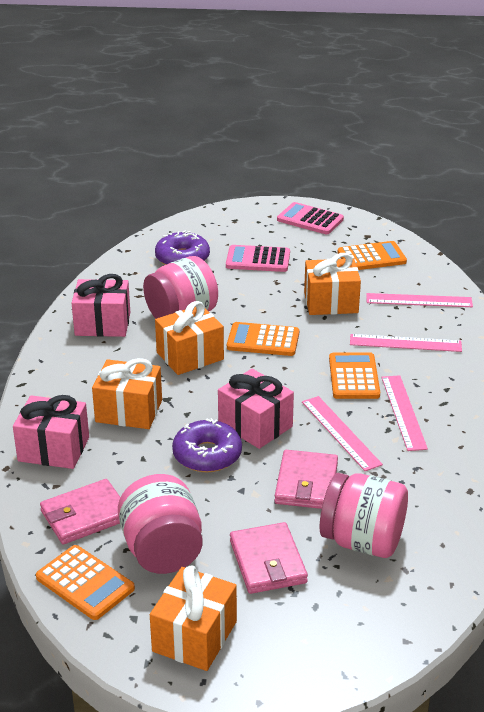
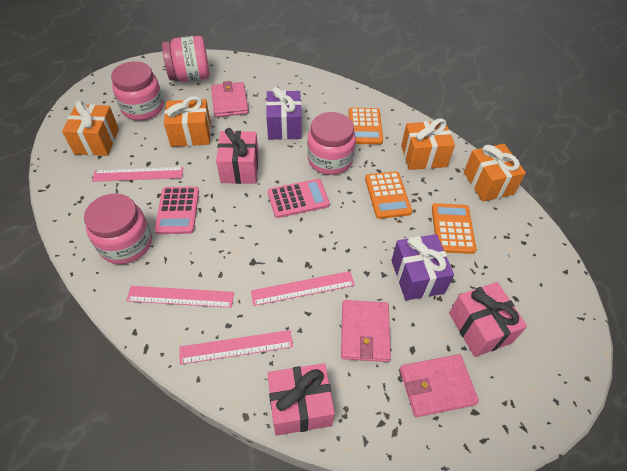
orange calculator: [36,545,135,620] [227,322,299,356] [329,352,380,399] [338,241,407,270] = 4 -> [349,108,383,144] [365,171,412,219] [432,203,476,254] = 3
pink jar: [118,474,203,574] [143,256,218,319] [319,473,408,558] = 3 -> [84,193,152,264] [111,61,164,120] [162,36,210,82] [307,112,356,175] = 4
purple donut: [155,230,210,265] [172,418,242,472] = 2 -> none = 0
purple gift: none = 0 -> [266,87,302,140] [391,234,454,300] = 2

